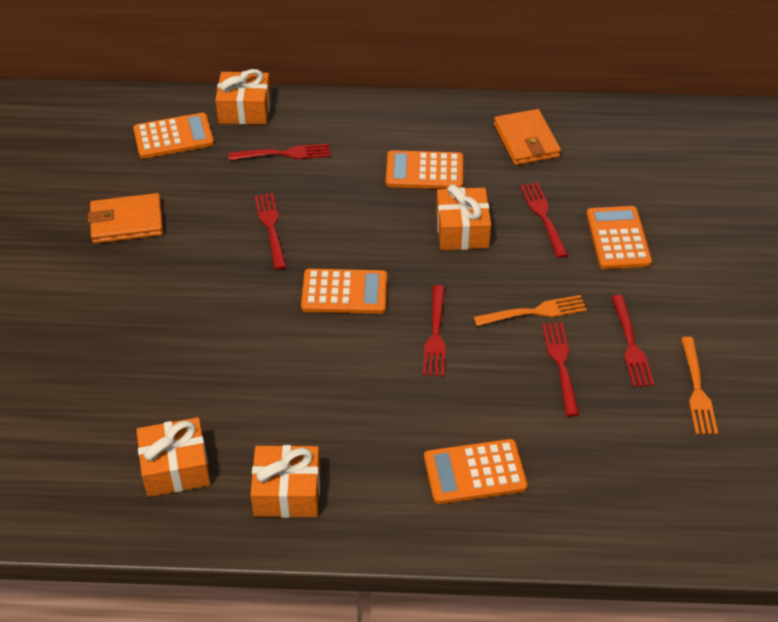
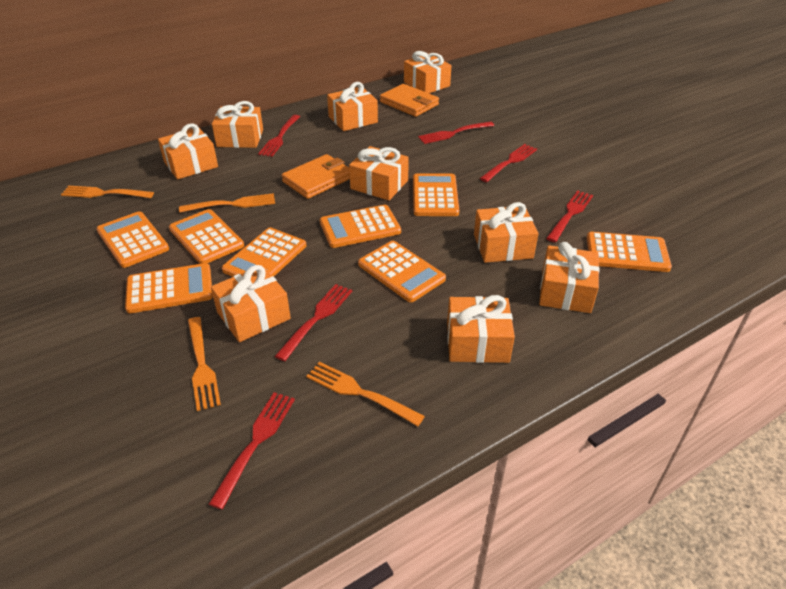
orange calculator: [133,113,214,159] [301,269,387,314] [386,150,463,189] [424,439,528,504] [586,206,652,269] = 5 -> [96,211,169,268] [125,263,213,313] [169,209,244,264] [222,227,306,277] [320,205,401,248] [358,241,446,302] [413,173,459,216] [587,232,672,272] = 8
orange fork: [473,295,587,326] [681,337,718,434] = 2 -> [61,186,154,198] [179,193,275,213] [188,317,221,411] [306,362,425,426] = 4
orange gift: [136,417,210,497] [215,69,271,125] [250,445,320,518] [436,185,491,250] = 4 -> [158,123,218,180] [211,265,291,342] [212,101,263,148] [327,82,378,131] [349,146,409,200] [404,51,452,93] [447,295,515,363] [474,202,539,263] [539,242,600,313] = 9

